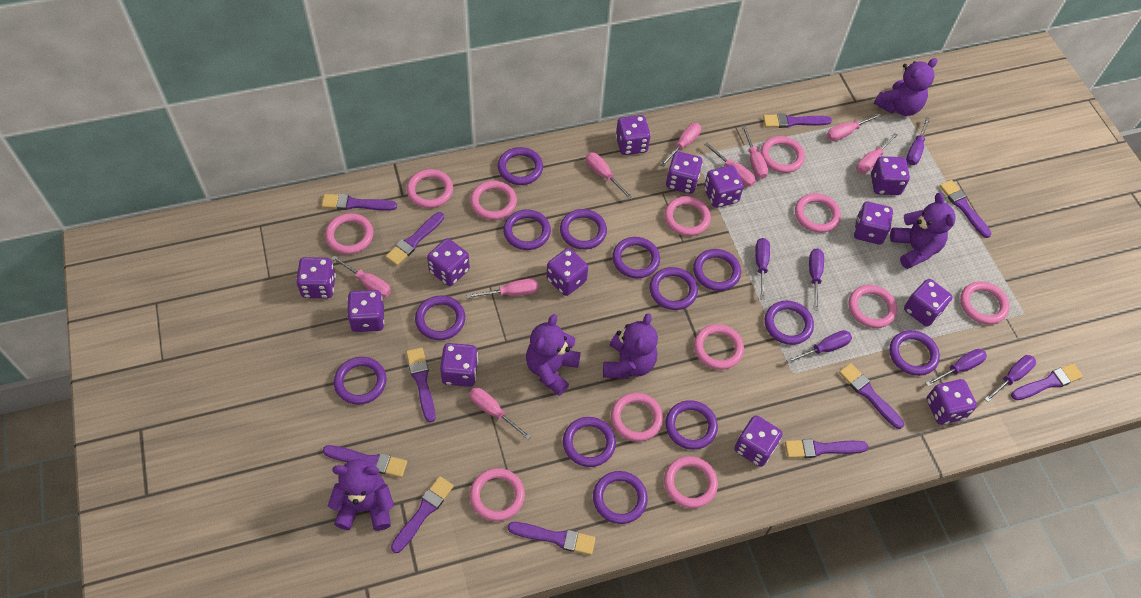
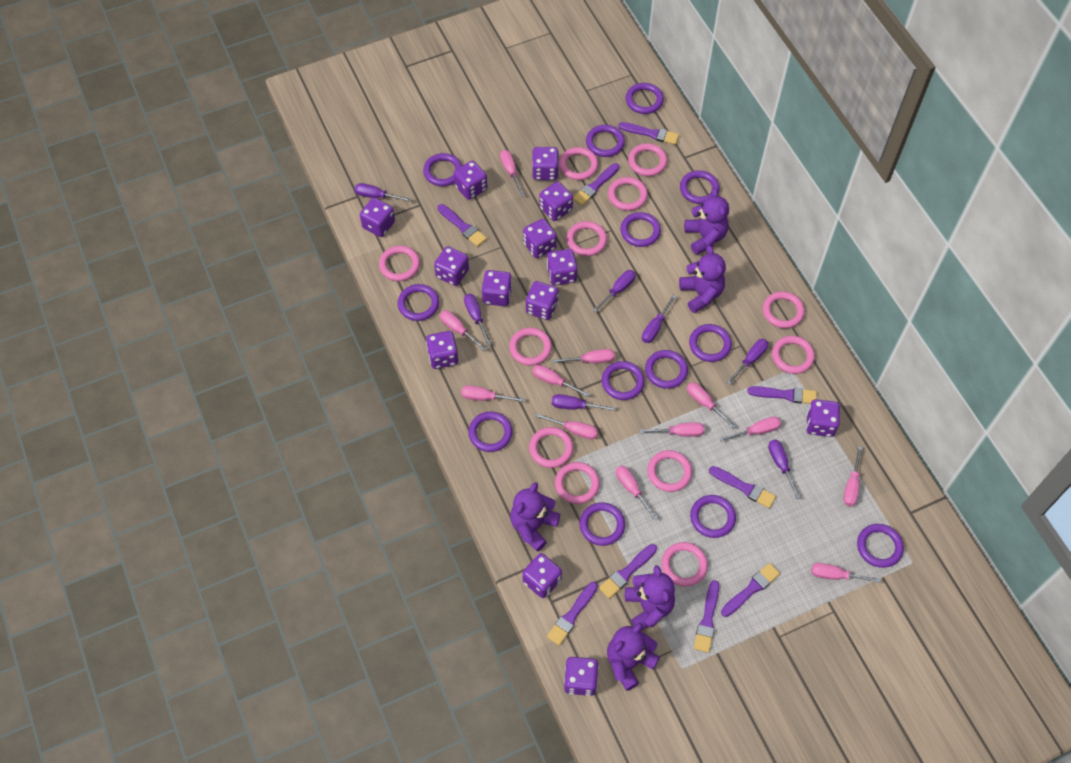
pink screwdriver: [332,256,391,298] [466,278,538,299] [469,388,531,440] [586,152,633,200] [660,123,701,167] [704,143,756,187] [742,125,768,179] [827,113,882,141] [856,133,898,174] = 9 -> [440,310,487,352] [461,385,525,402] [500,150,525,196] [532,365,590,397] [536,414,598,440] [552,349,615,364] [616,466,658,521] [639,422,704,437] [687,382,736,429] [719,417,781,442] [811,563,881,583] [843,446,862,506] = 12
purple brush: [322,194,397,211] [323,445,407,478] [386,212,444,266] [391,476,454,553] [406,347,436,423] [508,522,596,555] [763,113,832,128] [785,439,868,458] [839,363,904,429] [940,180,992,238] [1011,363,1083,400] = 11 -> [437,204,487,247] [547,582,598,645] [573,163,619,206] [599,544,657,599] [618,122,679,145] [694,580,719,653] [709,466,776,508] [721,563,780,617] [747,386,817,404] = 9
purple screwdriver: [755,238,770,300] [786,330,852,364] [809,248,824,311] [906,117,930,165] [926,349,987,387] [985,355,1036,402] = 6 -> [355,183,412,202] [464,294,491,346] [552,394,616,411] [593,270,636,313] [642,295,676,343] [727,339,768,385] [768,440,801,499] = 7

